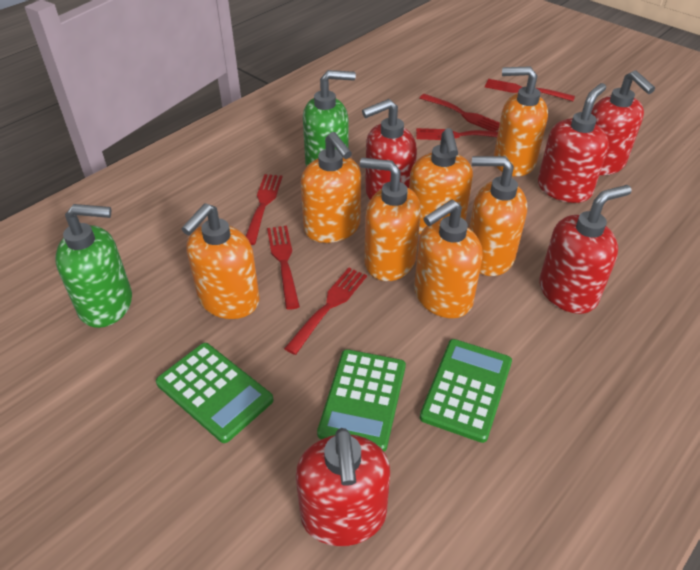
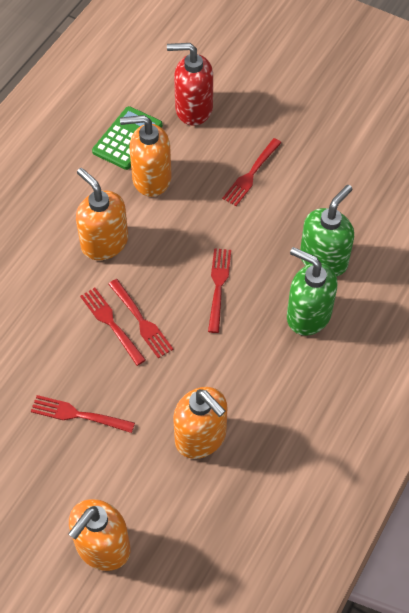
green calculator: [156,343,274,443] [317,349,406,452] [420,339,512,443] = 3 -> [92,106,163,170] = 1
orange soap dispenser: [181,203,260,319] [301,132,361,243] [360,158,421,281] [409,128,473,235] [414,199,483,318] [469,156,527,276] [494,66,548,176] = 7 -> [68,499,130,571] [76,168,128,260] [120,115,172,197] [173,387,227,459] = 4
red fork: [246,174,283,245] [267,226,300,310] [284,268,367,355] [416,128,498,140] [420,94,500,131] [485,79,575,101] = 6 -> [31,395,135,433] [80,288,146,366] [108,279,173,358] [208,248,231,333] [222,138,282,206] = 5
red soap dispenser: [296,428,390,546] [362,99,417,200] [538,83,609,203] [539,185,632,314] [591,70,655,175] = 5 -> [167,43,213,126] = 1

